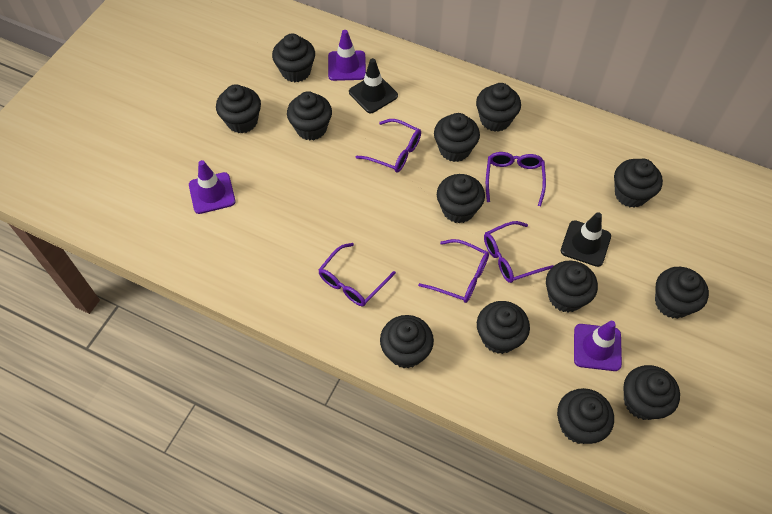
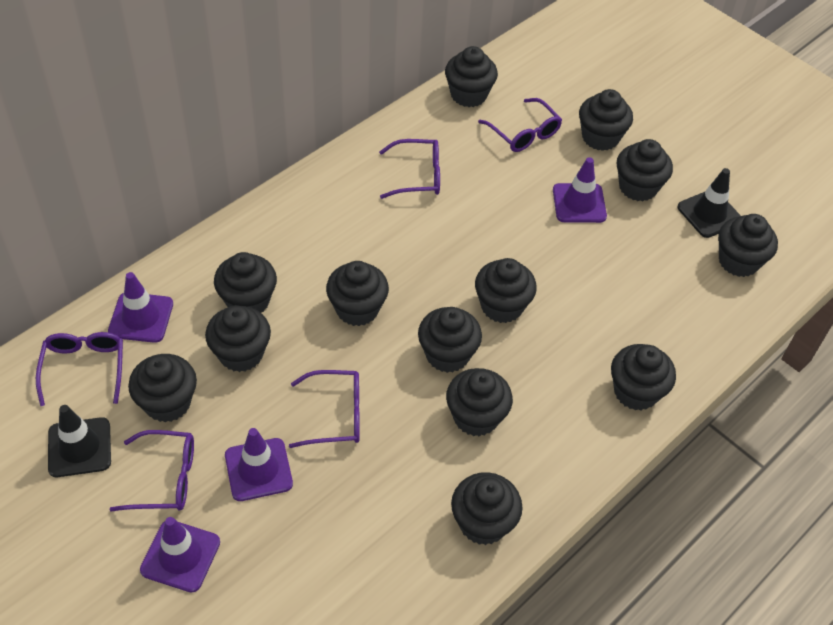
purple traffic cone: [189,160,236,214] [328,30,366,81] [574,321,622,371] = 3 -> [108,272,173,343] [140,517,220,592] [225,428,293,501] [553,157,607,223] = 4

